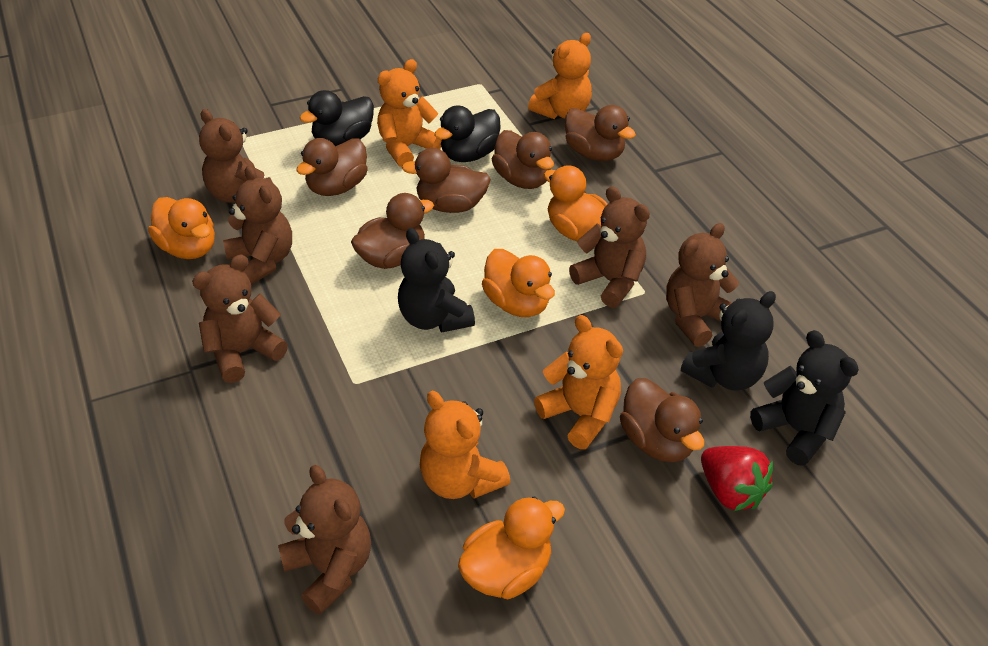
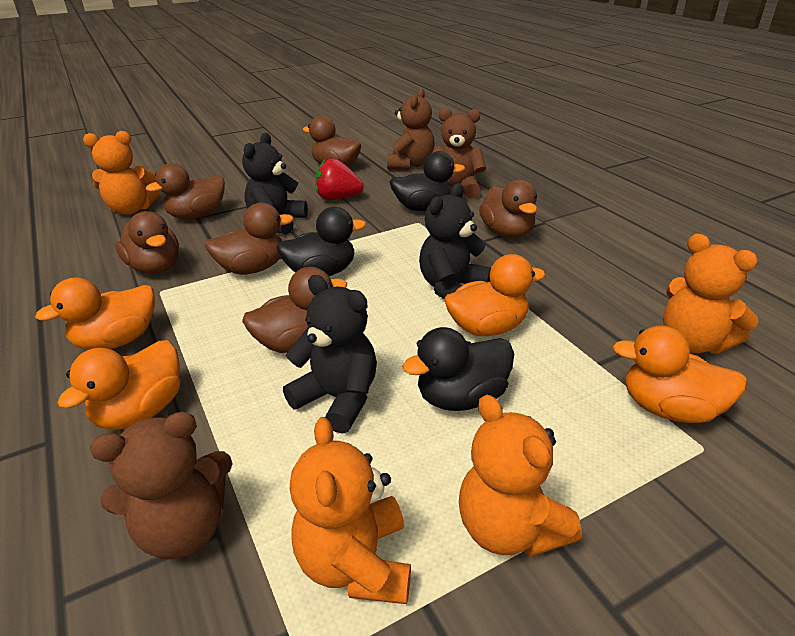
black duck: [300,90,374,146] [434,105,501,162] = 2 -> [276,207,366,276] [390,151,465,211] [402,327,514,411] = 3
brown teddy bear: [192,255,288,383] [199,109,273,203] [223,165,292,285] [278,465,371,615] [569,186,650,308] [666,223,740,347] = 6 -> [90,412,232,559] [387,89,435,169] [432,108,486,198] = 3

